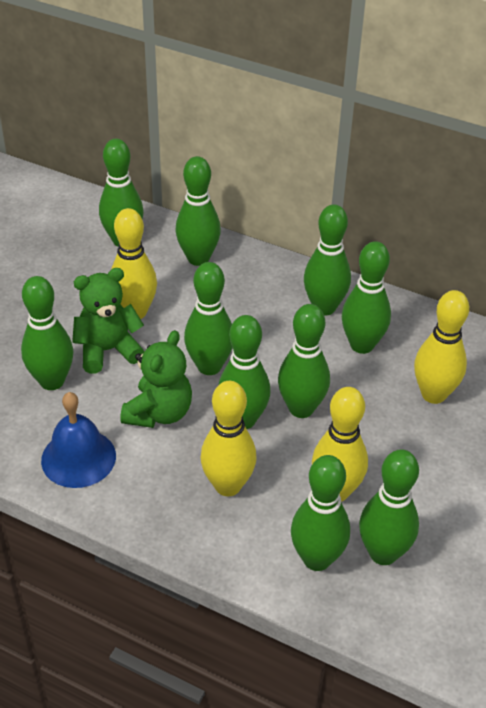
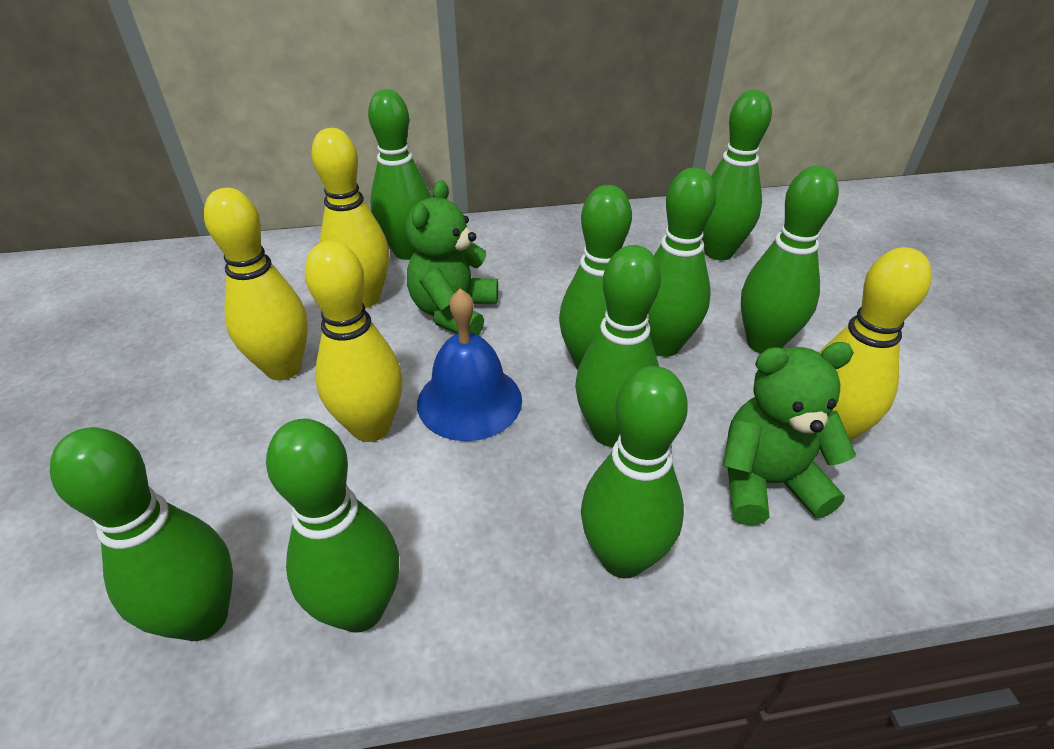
green bowling pin: [21,276,73,390] [99,139,144,247] [175,156,221,266] [184,262,232,375] [219,315,271,429] [278,304,330,418] [291,455,350,571] [304,204,351,316] [342,241,391,354] [359,449,419,565] = 10 -> [50,427,233,641] [266,419,399,633] [368,89,431,260] [559,185,632,370] [575,245,661,447] [581,366,688,578] [648,168,716,357] [702,90,772,260] [741,166,839,353] = 9

